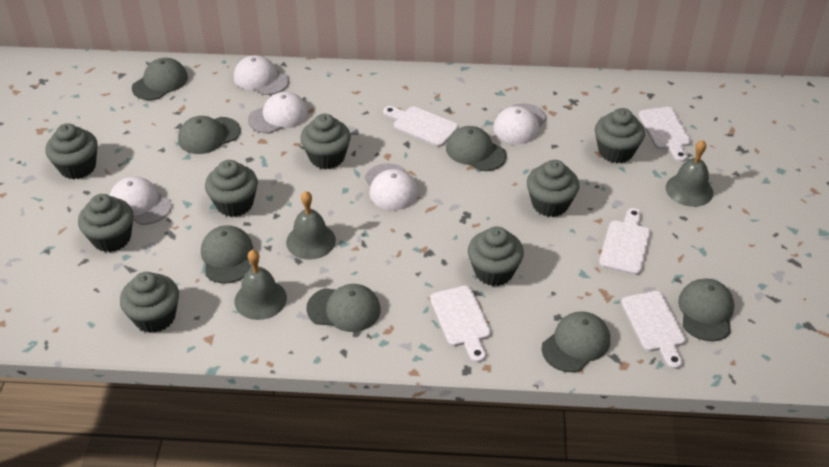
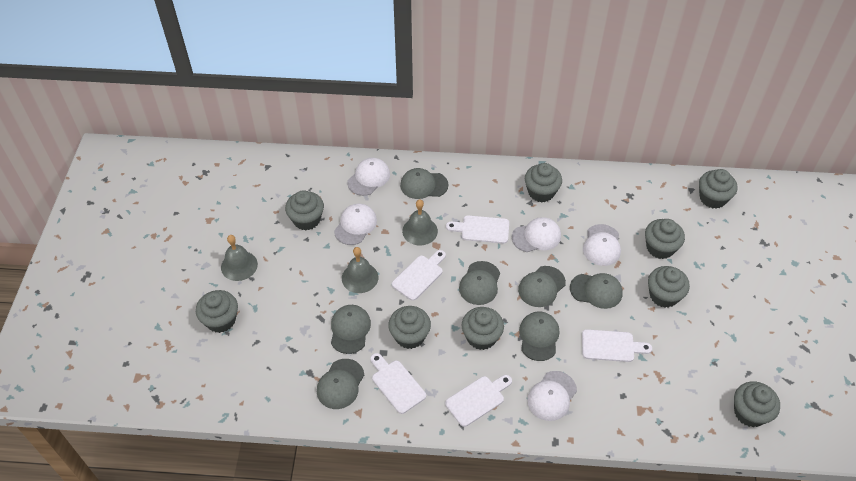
grey cupcake: [46,123,98,180] [78,194,134,252] [120,272,179,333] [205,160,258,217] [300,114,351,169] [468,227,524,286] [527,160,579,217] [595,108,645,163] = 8 -> [196,290,238,333] [285,190,324,231] [388,306,431,349] [462,307,504,350] [525,163,562,203] [645,219,685,259] [648,266,690,308] [699,169,738,209] [734,381,780,427] = 9

